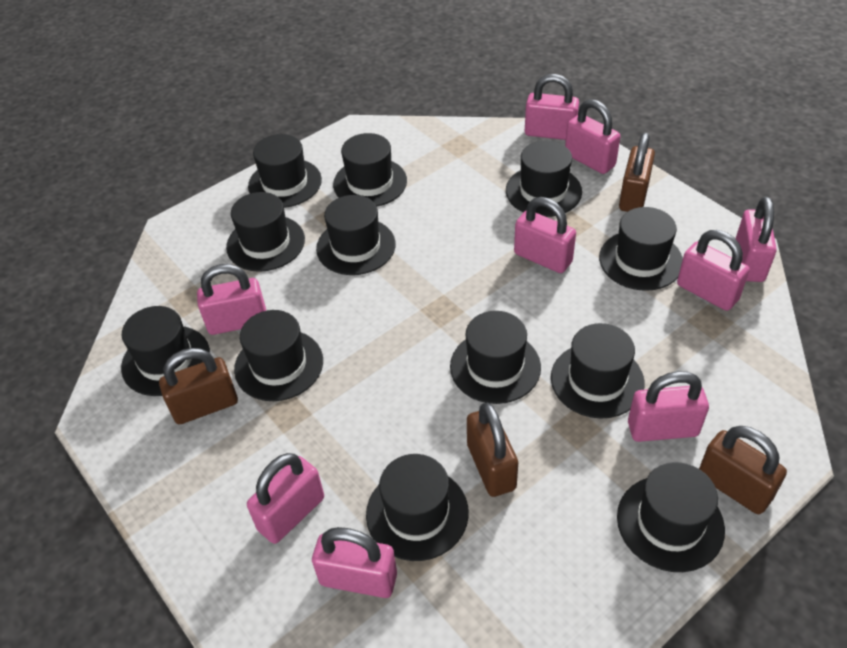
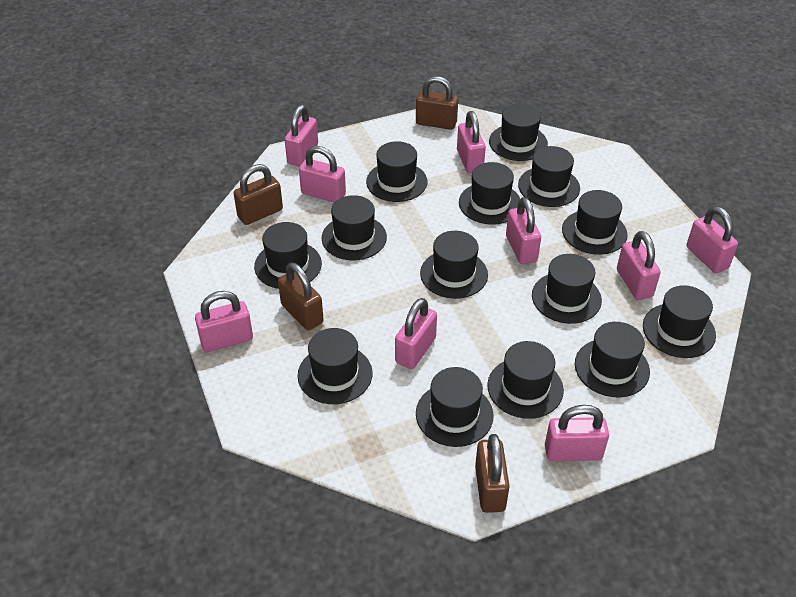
black hat: [121,306,210,396] [226,192,305,272] [234,310,323,401] [248,134,322,208] [316,195,396,275] [333,133,407,206] [366,454,469,561] [450,311,541,404] [506,141,582,217] [551,323,645,418] [599,207,683,291] [617,462,725,572] = 12 -> [254,222,322,289] [298,328,373,404] [322,195,387,260] [366,141,427,202] [416,367,494,447] [420,231,488,299] [459,162,520,225] [487,341,564,419] [489,104,548,161] [518,146,580,207] [532,254,602,324] [562,190,628,255] [575,322,650,397] [643,285,716,358] = 14

